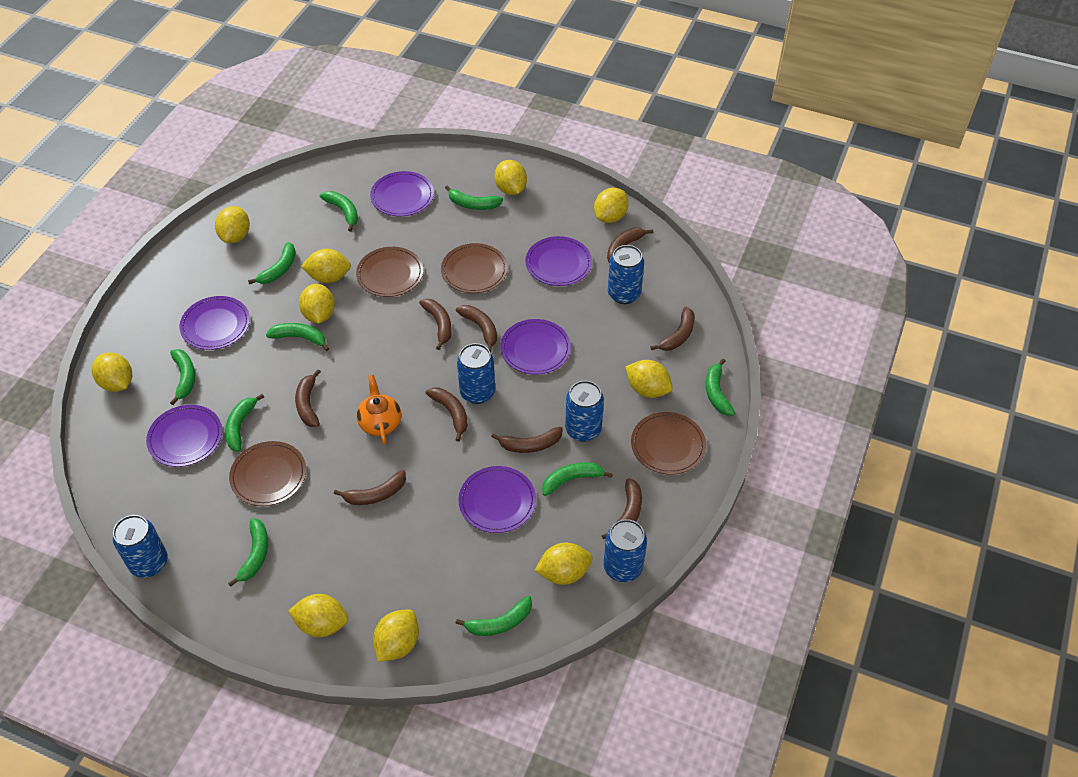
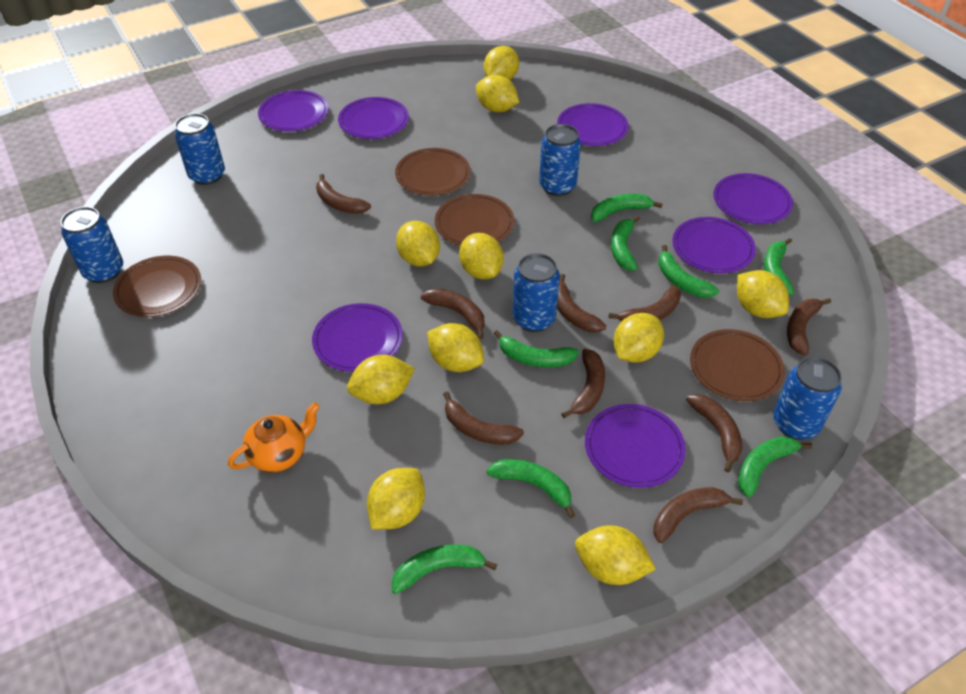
green banana: [170,349,195,405] [225,394,264,452] [228,518,268,587] [248,242,296,284] [266,323,329,351] [320,191,358,232] [445,186,503,210] [456,596,532,636] [542,462,613,496] [706,359,735,415] = 10 -> [392,545,497,594] [486,459,575,518] [494,330,579,367] [591,194,663,222] [611,215,640,271] [658,245,719,298] [738,436,812,497] [764,238,794,295] = 8
purple plate: [146,405,222,467] [179,296,250,350] [370,171,434,216] [459,466,536,533] [500,319,571,374] [525,236,592,286] = 6 -> [258,90,329,131] [312,303,403,372] [338,97,409,139] [557,103,629,146] [585,404,686,488] [673,217,756,273] [713,173,793,224] = 7

